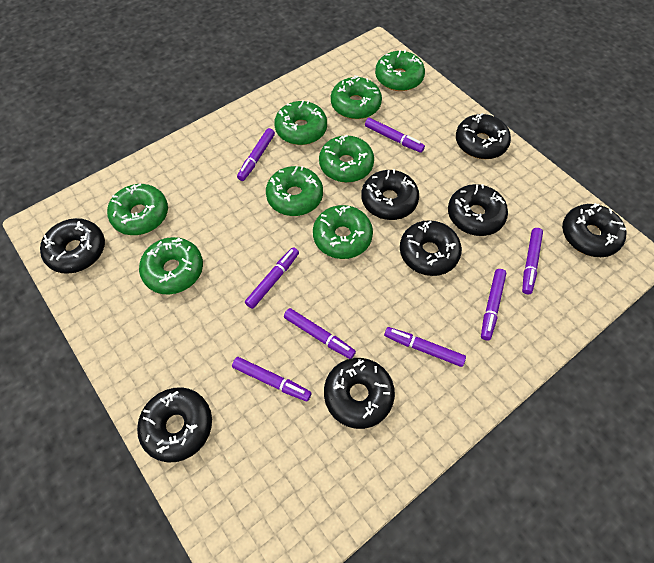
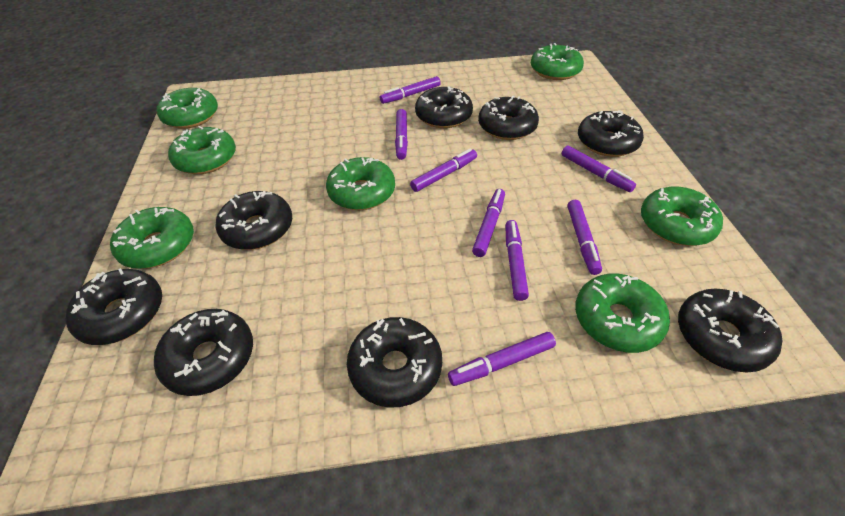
green donut: [107,184,168,235] [139,237,203,294] [266,166,323,216] [274,100,327,145] [313,205,373,259] [319,135,374,183] [331,75,382,119] [375,50,425,91] = 8 -> [110,207,194,269] [157,88,218,129] [168,126,236,174] [326,157,395,210] [531,43,584,80] [575,274,670,353] [641,187,723,246] = 7

